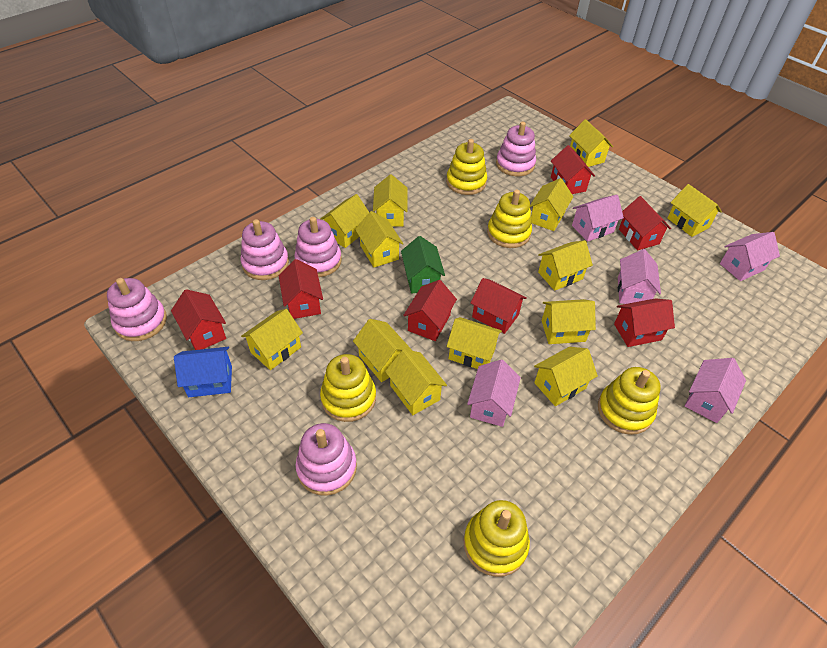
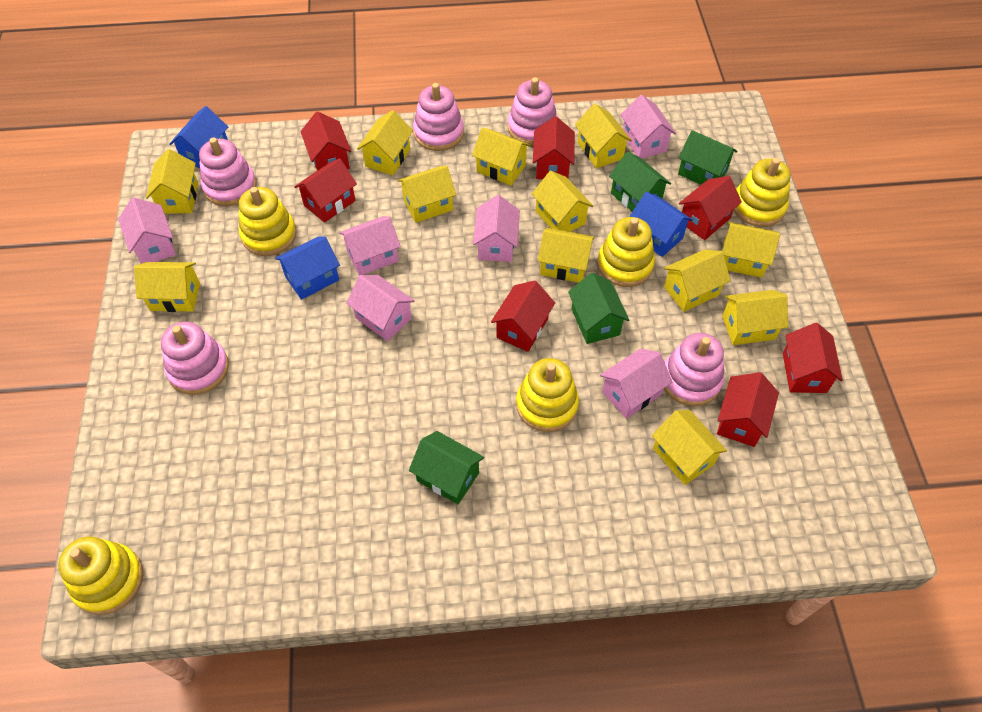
blue house: [174,347,232,397] = 1 -> [169,106,228,168] [275,236,340,300] [629,192,693,257] = 3
green house: [401,236,445,294] = 1 -> [409,431,484,504] [568,273,629,344] [609,152,671,212] [678,130,737,185] = 4
pink house: [467,359,521,427] [572,195,624,242] [618,249,661,304] [685,358,746,423] [720,232,780,281] = 5 -> [118,197,176,264] [339,216,401,276] [346,275,415,341] [473,195,520,262] [600,349,672,419] [621,95,676,159] = 6
yellow house: [241,309,303,370] [320,194,369,248] [353,319,413,382] [355,211,404,267] [373,174,408,227] [385,349,447,415] [446,317,502,369] [530,178,573,231] [534,347,598,406] [538,240,593,291] [542,299,596,344] [569,119,613,167] [667,184,722,237] = 13 -> [134,262,200,312] [146,149,198,214] [357,110,413,175] [398,165,456,223] [472,127,531,186] [532,171,593,232] [538,228,594,283] [575,104,632,169] [652,410,727,485] [664,250,731,312] [722,222,780,278] [722,290,788,345] = 12

